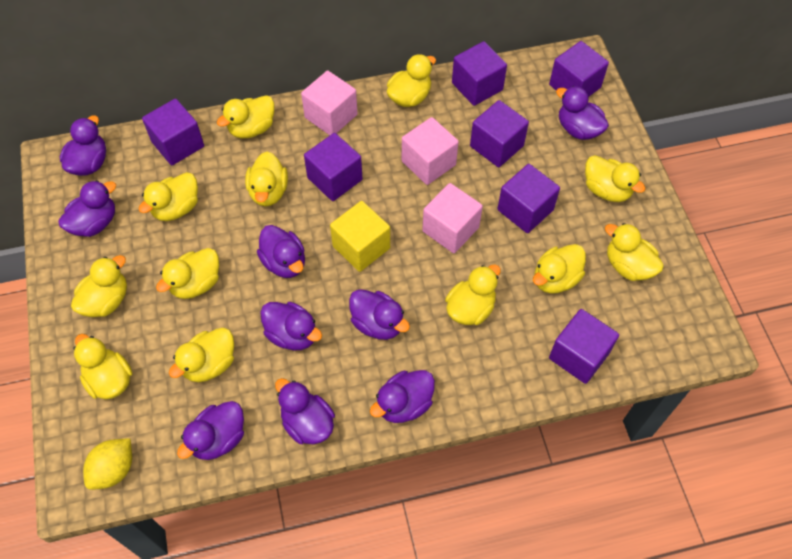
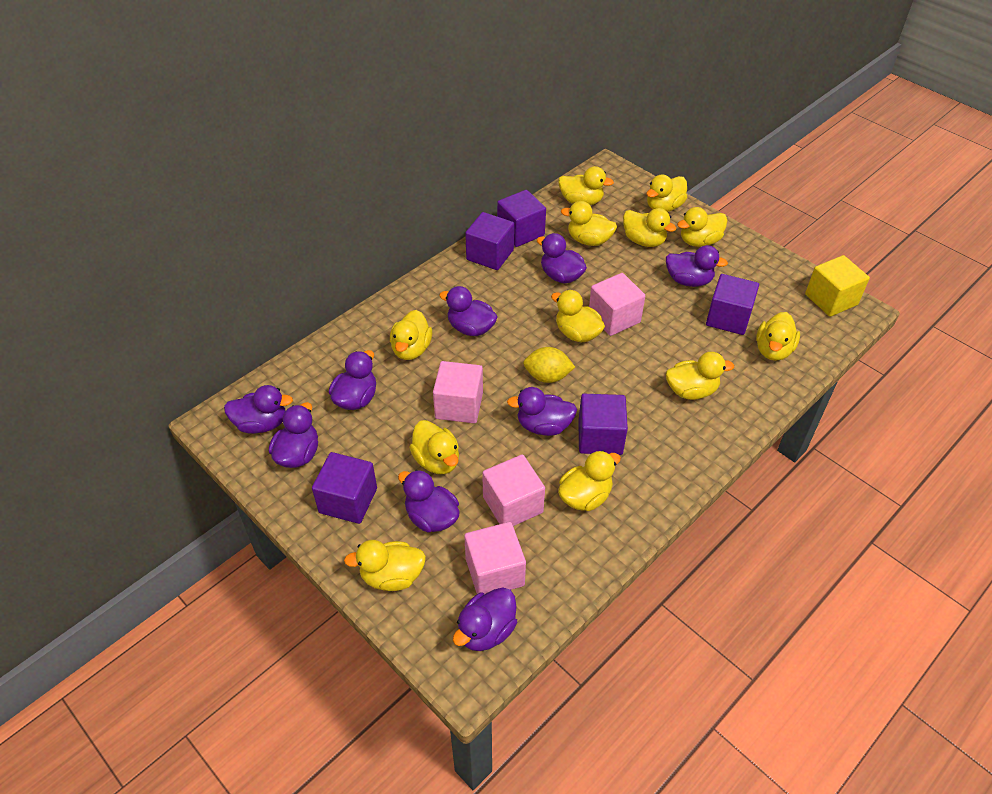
pink cube: [301,71,358,135] [402,117,459,185] [422,183,483,253] = 3 -> [433,361,483,423] [464,522,526,594] [482,454,545,526] [589,273,645,336] = 4
purple cube: [142,99,204,165] [304,133,363,201] [452,41,507,106] [470,100,529,167] [497,164,560,233] [549,41,609,97] [549,309,619,384] = 7 -> [312,452,377,524] [465,212,514,270] [497,190,546,247] [578,394,628,455] [706,274,759,335] = 5

